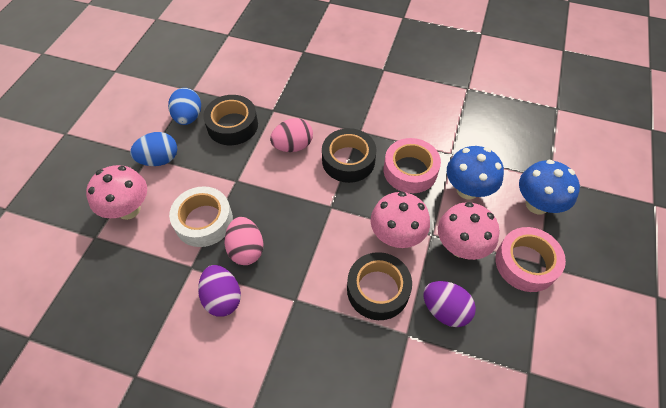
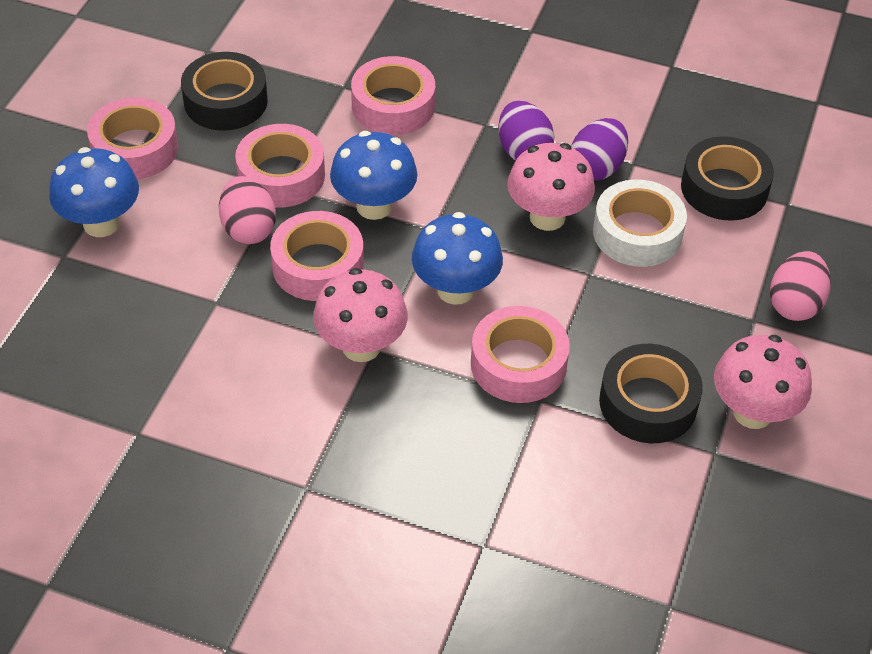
blue egg: [130,132,177,166] [168,88,201,125] = 2 -> none = 0
blue mushroom: [447,146,504,200] [519,160,580,214] = 2 -> [49,147,139,237] [330,131,417,220] [412,212,503,305] = 3
pink tape: [384,138,441,193] [495,227,566,292] = 2 -> [87,97,178,179] [235,124,325,207] [270,211,364,301] [351,56,435,135] [471,306,570,403] = 5

